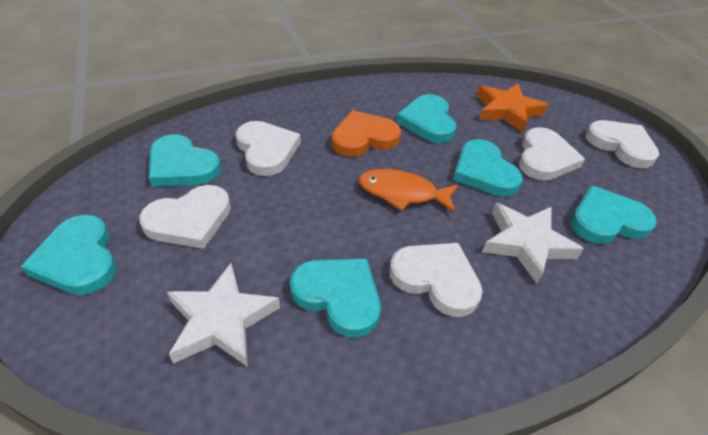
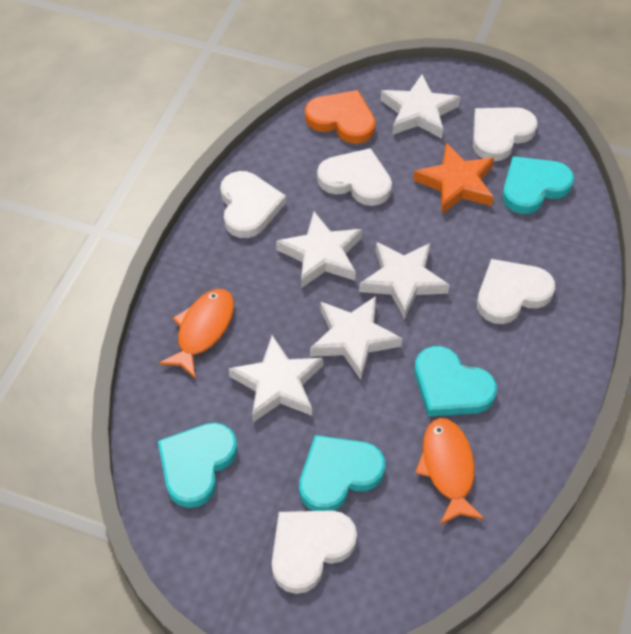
orange fish: [358,169,458,213] = 1 -> [159,289,234,378] [415,418,485,525] = 2
turquoise heart: [21,215,117,295] [149,134,221,187] [290,259,381,338] [396,94,456,143] [453,139,523,197] [571,185,657,244] = 6 -> [158,423,237,508] [299,435,385,511] [415,346,497,417] [502,156,574,214] = 4
white star: [167,263,280,367] [482,203,583,283] = 2 -> [229,335,323,422] [276,212,362,288] [310,296,402,380] [359,242,450,319] [381,75,460,139] = 5

